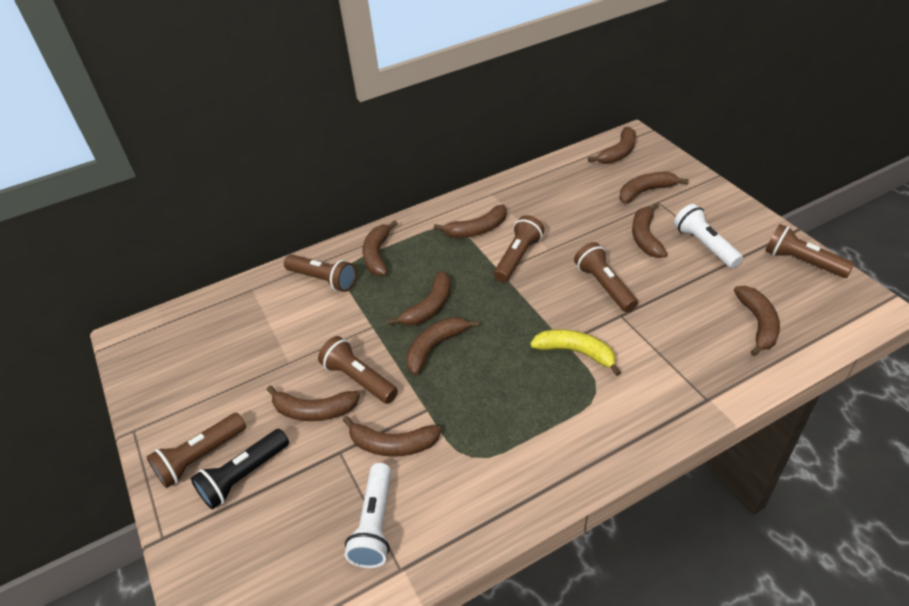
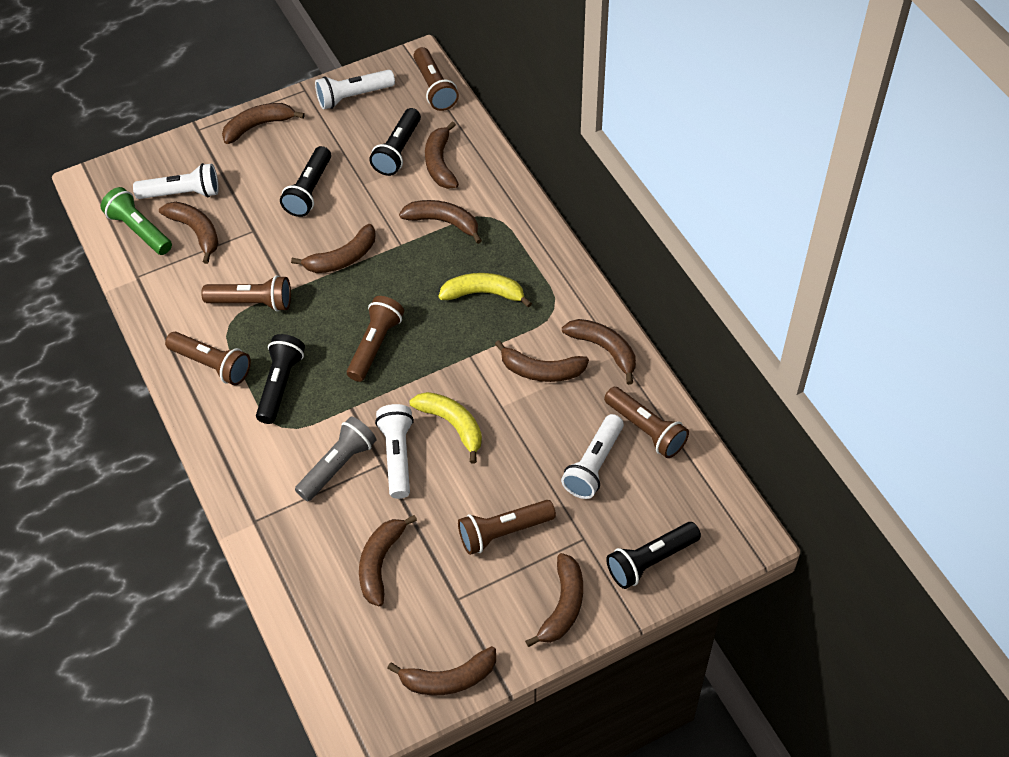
black flashlight: [191,429,289,509] = 1 -> [256,334,305,424] [280,146,331,217] [369,108,421,176] [606,522,701,589] = 4
green flashlight: none = 0 -> [101,187,172,255] = 1
grey flashlight: none = 0 -> [295,416,376,501] = 1
white flashlight: [344,463,391,568] [674,204,743,268] = 2 -> [133,163,219,199] [315,70,395,109] [375,404,414,499] [561,414,624,499] = 4
yellow banana: [530,329,621,376] = 1 -> [409,392,482,464] [439,273,532,308] = 2

